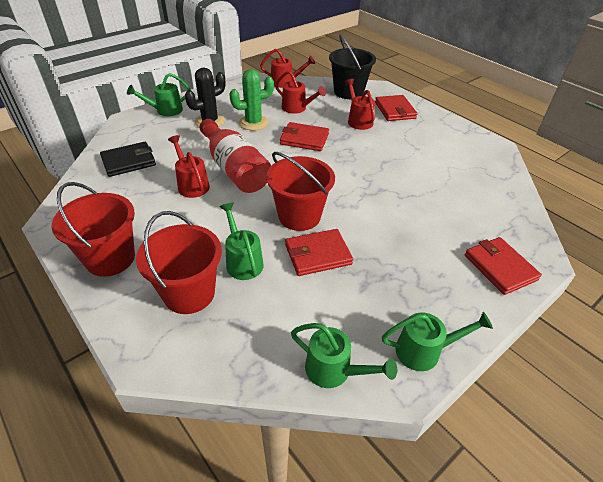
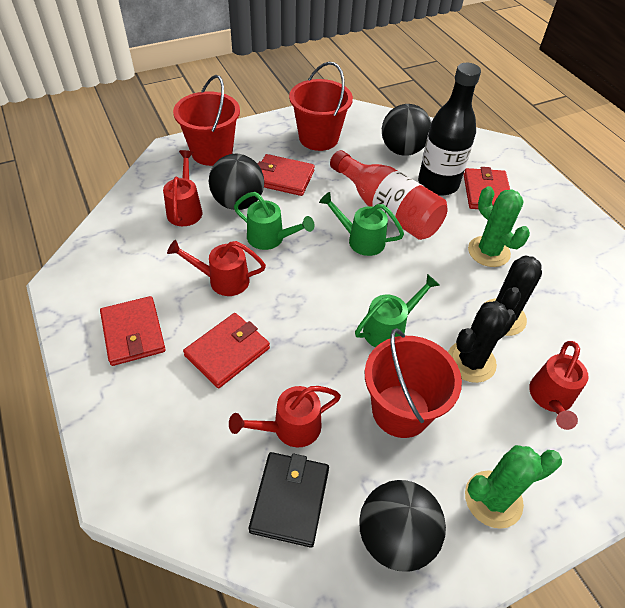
black ball: none = 0 -> [209,154,264,210] [359,480,446,572] [382,104,431,156] = 3
black bottle: none = 0 -> [418,63,481,196] = 1
black bucket: [329,34,376,99] = 1 -> none = 0
black cactus: [185,67,225,127] = 1 -> [448,301,516,383] [485,255,542,336] = 2
green cactus: [229,69,274,131] = 1 -> [465,445,562,529] [468,186,530,267] = 2
green watering can: [127,73,191,116] [220,202,263,280] [291,323,397,388] [382,312,493,371] = 4 -> [234,192,314,250] [319,192,404,256] [355,274,440,347] = 3

